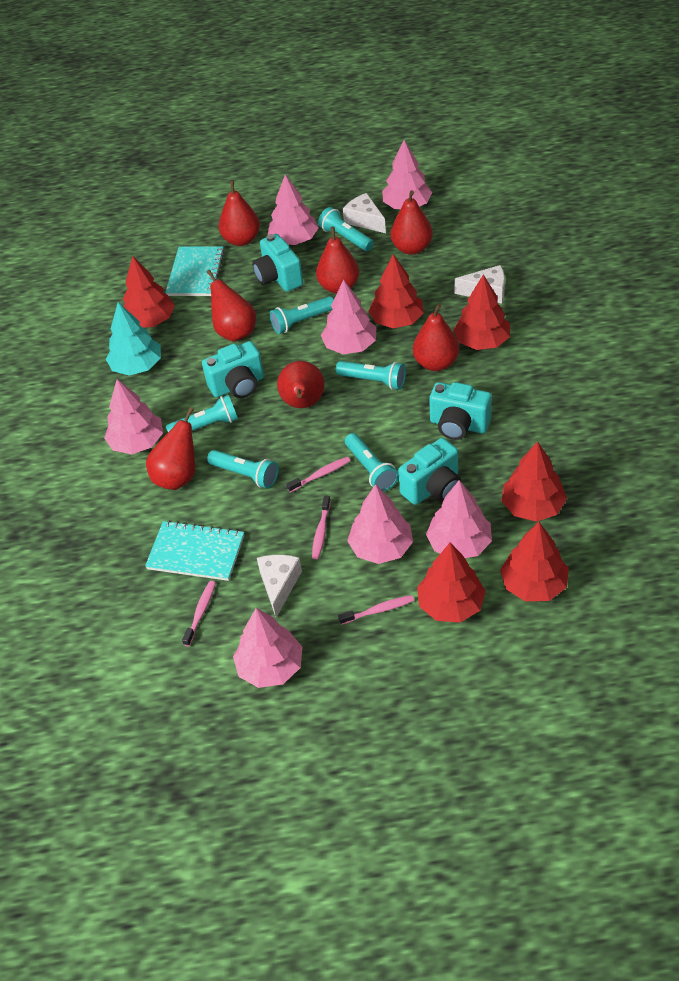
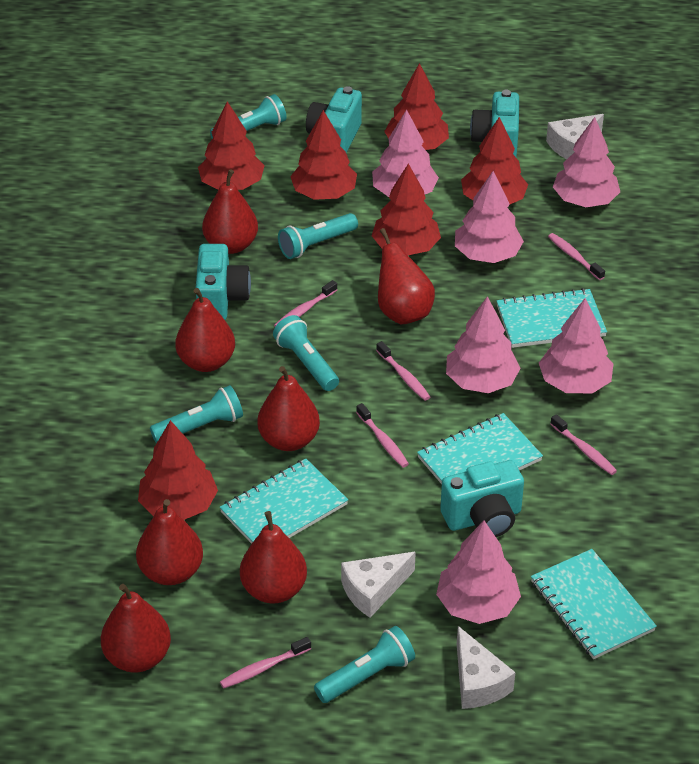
pink toothbrush: [182,581,216,646] [286,456,351,493] [312,495,331,559] [338,595,414,625] = 4 -> [220,637,311,689] [274,280,337,327] [356,403,409,468] [376,341,430,401] [548,233,605,280] [551,414,617,475] = 6
pink tree: [104,379,163,454] [233,608,303,688] [268,174,319,245] [321,279,376,354] [348,484,413,564] [382,140,432,209] [426,480,492,558] = 7 -> [372,109,439,197] [436,521,521,624] [446,296,521,393] [455,171,524,263] [539,298,614,393] [553,117,620,207] = 6
turquoise flashlight: [166,395,238,432] [207,450,278,489] [270,296,334,334] [318,207,374,251] [336,361,406,390] [345,433,398,491] = 6 -> [150,385,243,443] [210,94,287,139] [273,315,339,391] [278,213,358,259] [314,626,415,703] = 5
turquoise notebook: [145,520,244,581] [166,246,225,296] = 2 -> [220,458,348,544] [417,413,543,484] [497,288,607,348] [531,549,657,659] = 4
turquoise tree: [106,302,161,376] = 1 -> none = 0

